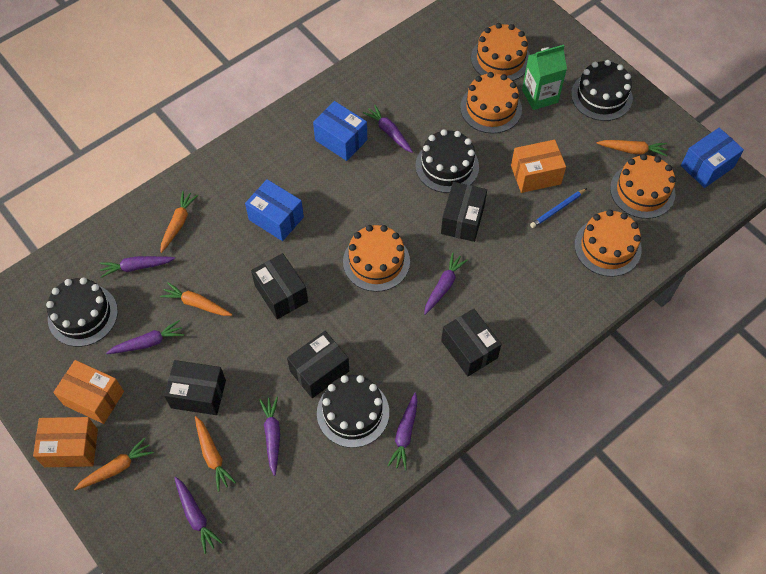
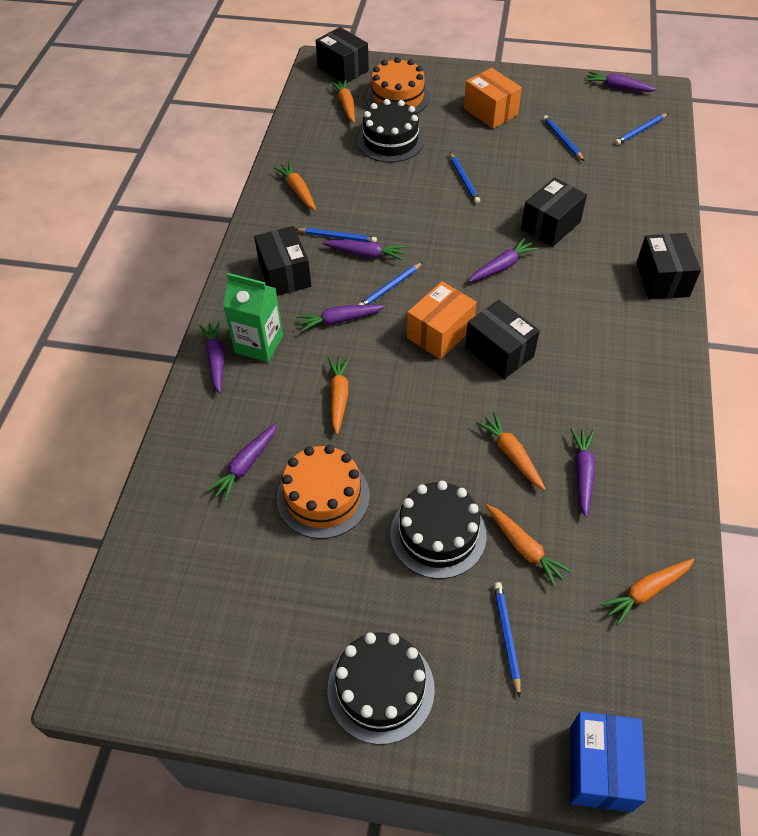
black cake: [46,277,118,347] [317,375,389,448] [415,129,479,193] [571,60,633,121] = 4 -> [327,632,435,745] [357,99,424,163] [391,481,487,579] = 3
blue box: [245,179,304,241] [313,101,367,161] [681,128,744,188] = 3 -> [570,712,646,812] = 1
blue pencil: [530,188,587,228] = 1 -> [295,228,377,242] [358,262,423,305] [450,153,480,203] [494,582,521,698] [543,115,584,161] [615,113,668,145] = 6
orange box: [33,417,98,467] [53,360,124,424] [511,140,566,193] = 3 -> [407,281,476,359] [464,68,522,128] = 2
orange cake: [343,225,410,292] [460,72,522,134] [471,23,530,81] [574,210,642,277] [610,154,676,219] = 5 -> [277,445,370,539] [366,57,430,113] = 2
orange carrot: [74,437,154,491] [160,191,198,253] [160,282,232,316] [195,416,236,492] [597,140,668,156] = 5 -> [273,162,316,211] [328,357,350,435] [330,79,355,123] [476,412,545,490] [486,505,572,588] [600,559,694,626] = 6

